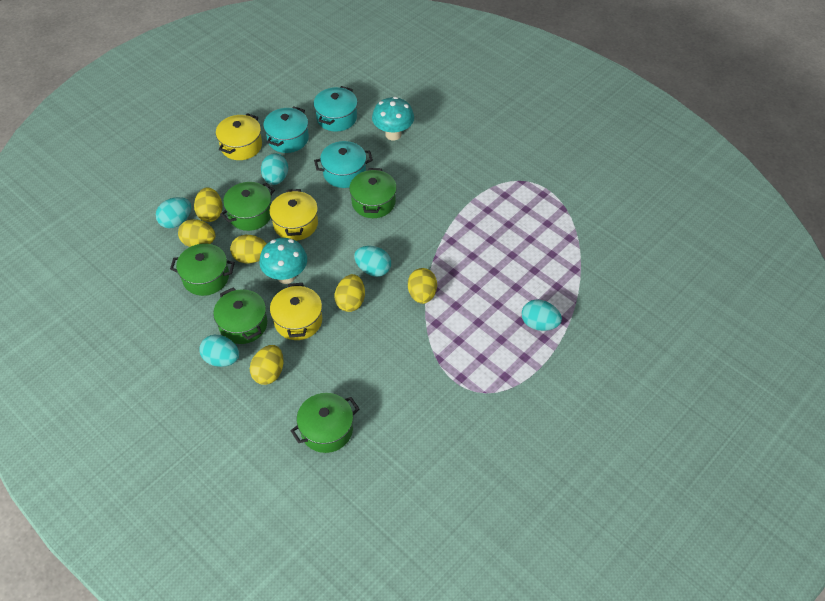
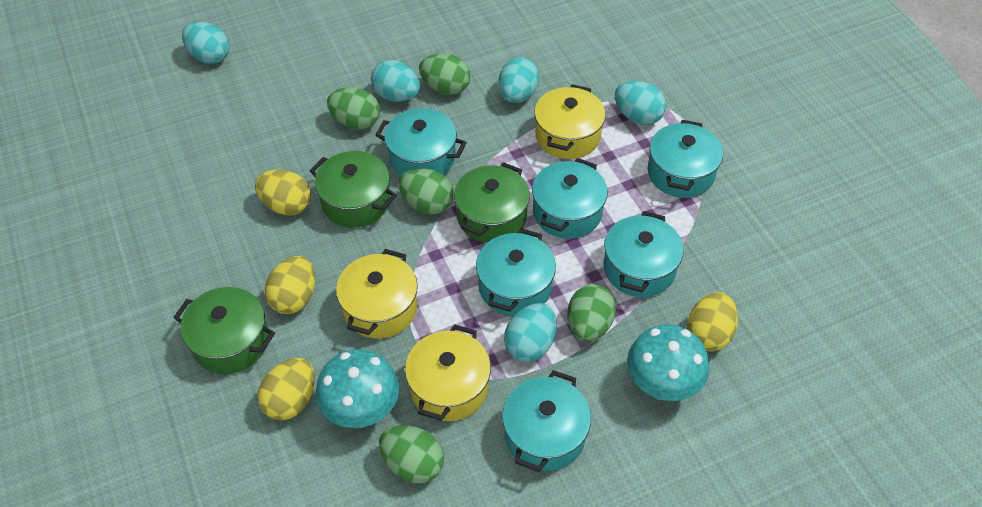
green egg: none = 0 -> [327,87,380,130] [379,425,444,484] [398,168,454,215] [419,54,470,95] [567,284,616,342] = 5
green pot: [170,244,235,296] [213,288,267,344] [220,182,275,231] [290,393,359,453] [349,168,397,218] = 5 -> [173,287,275,374] [310,151,397,228] [454,162,530,243] = 3
turquoise pot: [263,107,309,153] [314,86,358,132] [314,141,373,188] = 3 -> [376,108,467,176] [476,228,556,316] [502,370,591,472] [532,158,608,239] [604,211,684,297] [648,120,723,198] = 6
yellow egg: [178,219,215,247] [194,188,223,222] [230,235,267,263] [250,345,284,385] [335,274,365,312] [408,268,437,304] = 6 -> [255,169,311,216] [257,358,315,421] [265,256,315,314] [687,292,738,352] = 4

